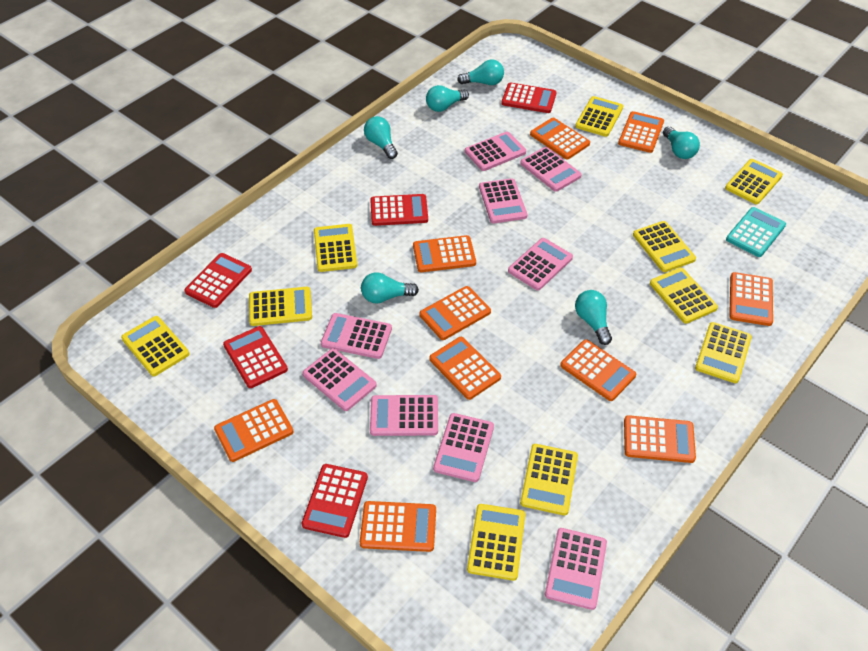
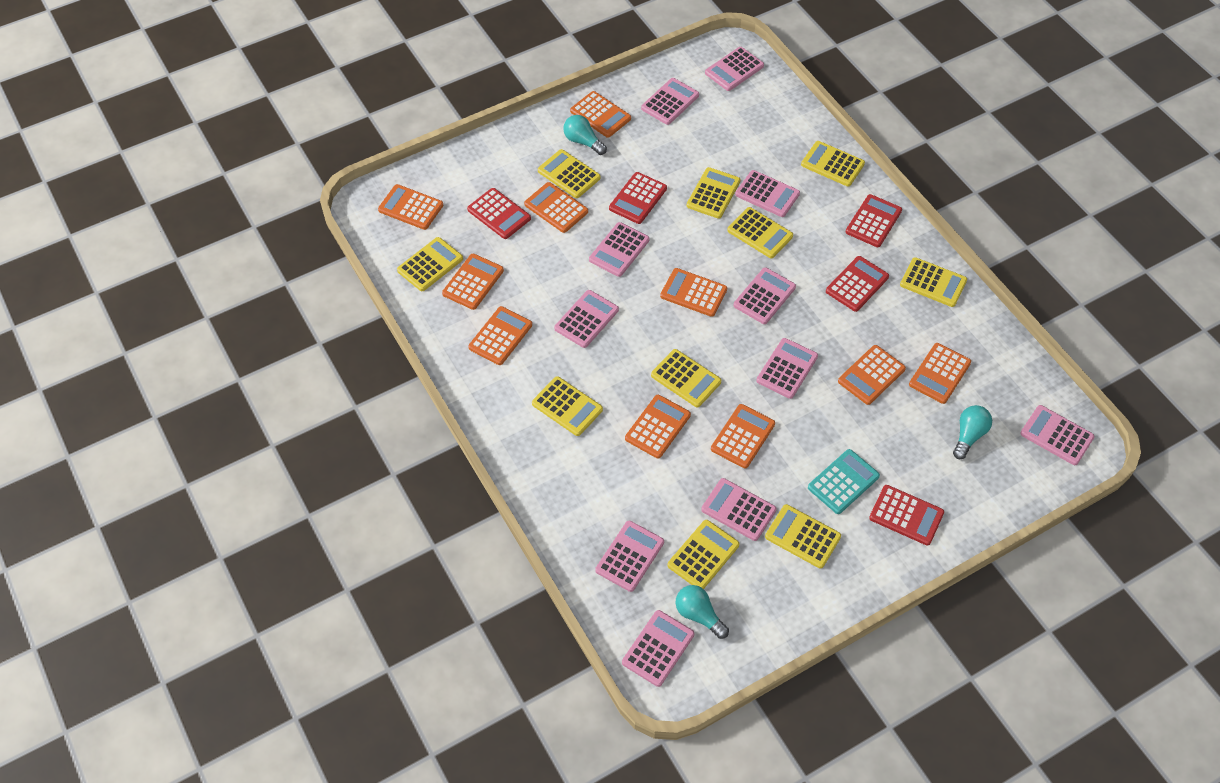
pink calculator: [303,348,377,411] [321,313,392,359] [370,395,438,436] [433,413,494,482] [465,132,526,171] [479,178,528,223] [508,238,573,290] [520,147,582,192] [545,528,607,610] = 9 -> [554,290,619,348] [589,222,649,277] [595,521,664,592] [622,610,694,687] [641,78,699,125] [701,478,777,541] [705,47,764,91] [734,268,796,324] [735,170,800,217] [756,338,818,399] [1020,405,1095,465] = 11
turquoise light bulb: [361,272,419,304] [364,116,398,159] [426,85,469,112] [457,59,504,85] [575,290,612,345] [663,126,700,159] = 6 -> [563,115,607,155] [676,585,729,639] [953,405,992,459] = 3

